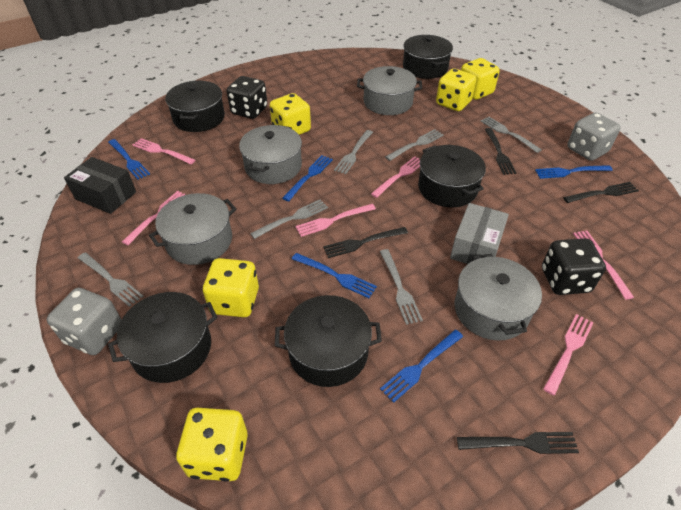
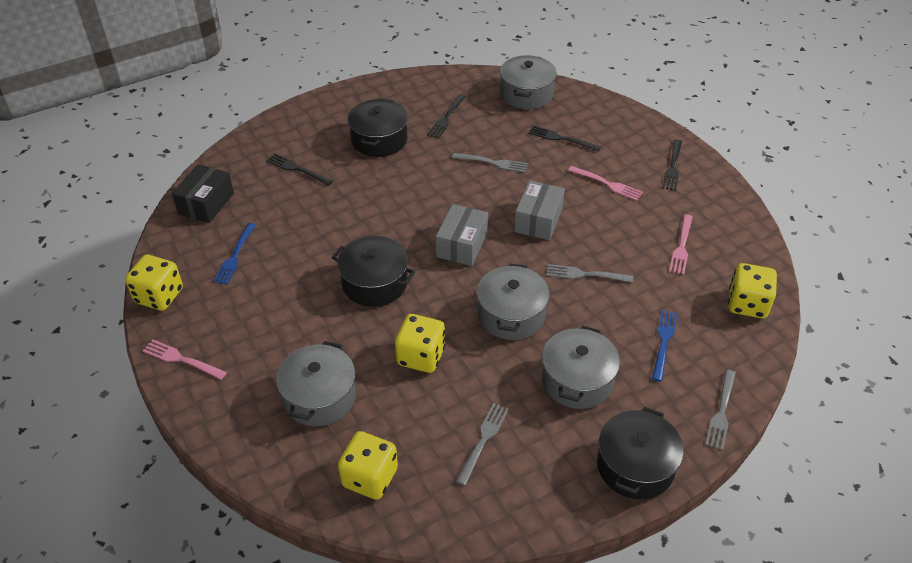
black dice: [227,76,267,119] [542,238,606,295] = 2 -> none = 0
black pot: [108,292,218,383] [165,81,225,132] [275,295,382,387] [403,35,453,79] [418,145,486,207] = 5 -> [332,236,415,307] [348,99,408,157] [597,407,684,499] = 3
blue fork: [108,139,150,180] [282,155,333,201] [292,253,377,298] [380,330,463,403] [535,165,613,179] = 5 -> [213,223,256,285] [652,310,678,382] = 2
grey box: [450,203,509,264] = 1 -> [436,204,488,266] [514,180,565,240] = 2
grey dice: [47,288,122,355] [567,113,621,161] = 2 -> none = 0
grey fork: [78,252,143,307] [250,199,328,239] [334,130,373,174] [380,249,423,325] [385,129,444,161] [481,117,542,153] = 6 -> [452,153,528,173] [456,403,509,486] [547,264,634,282] [705,369,736,450] = 4
pink fork: [122,191,185,245] [133,138,195,164] [295,204,376,237] [371,156,420,198] [543,314,594,396] [573,231,634,300] = 6 -> [143,339,227,380] [568,166,643,201] [669,214,693,274] = 3
yellow dice: [176,408,248,482] [203,258,259,317] [270,93,311,135] [436,68,477,111] [461,58,500,100] = 5 -> [125,254,183,311] [338,431,398,500] [395,314,445,373] [728,263,777,319] = 4

